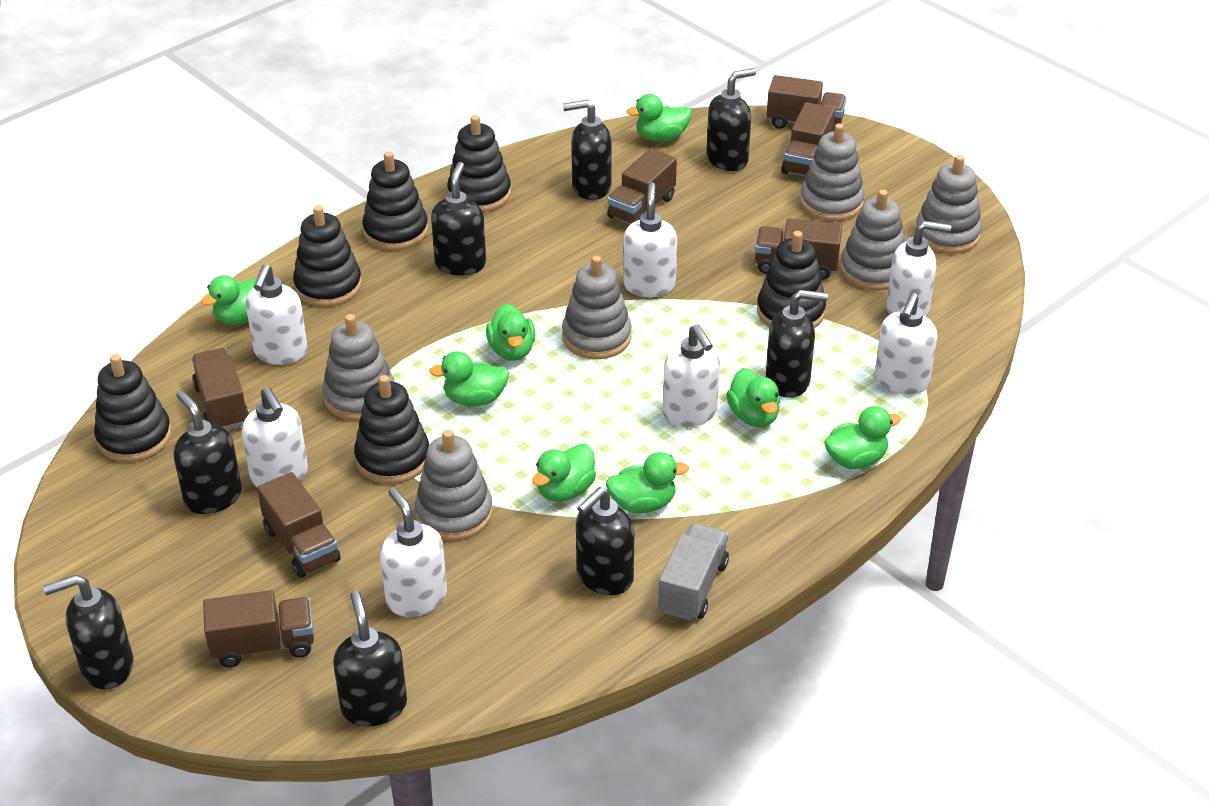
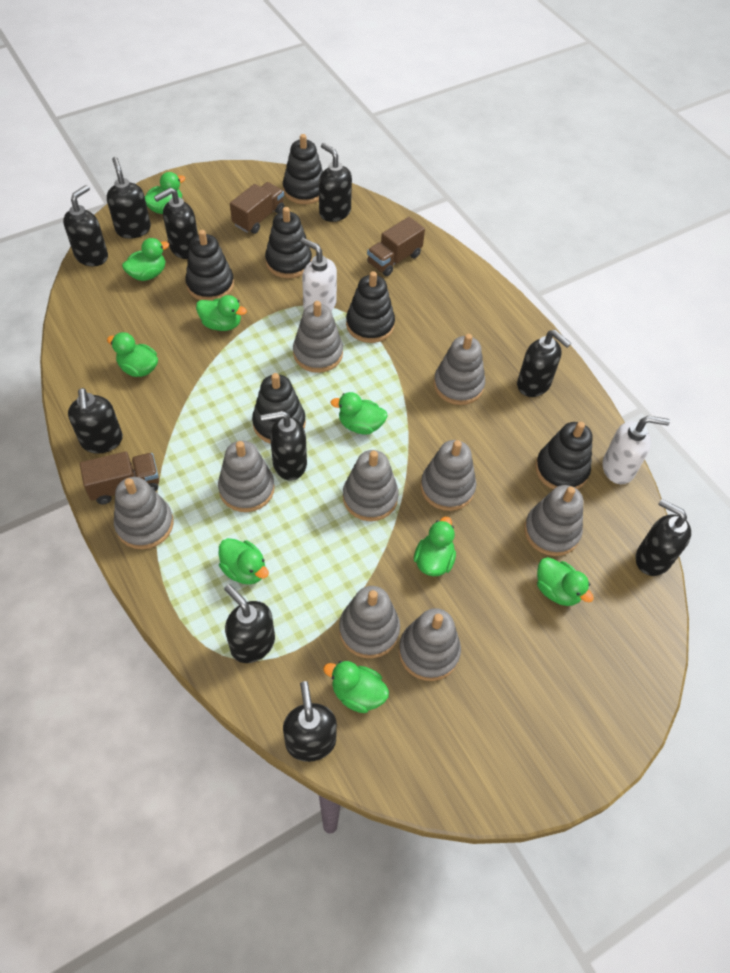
black soap dispenser: [43,575,133,689] [174,390,242,514] [333,591,407,726] [431,162,486,276] [563,100,612,200] [576,487,635,595] [706,68,756,171] [766,290,828,398] = 8 -> [63,185,108,266] [68,388,123,454] [107,157,151,239] [154,188,198,259] [224,584,275,663] [261,411,307,480] [283,681,337,762] [319,143,352,222] [517,330,571,397] [636,499,691,576] = 10
brown truck: [191,348,249,430] [203,590,314,668] [257,472,341,578] [607,148,677,224] [755,218,842,280] [767,75,846,131] [781,102,835,176] = 7 -> [80,451,159,504] [230,182,284,234] [367,217,425,276] = 3
green duck: [201,275,257,325] [429,351,509,406] [486,304,535,361] [532,444,596,502] [606,452,689,513] [627,94,691,142] [726,368,780,427] [824,406,901,469] = 8 -> [107,332,158,377] [122,238,169,281] [145,172,185,214] [196,295,247,331] [219,538,269,585] [323,661,389,713] [330,392,388,434] [414,517,456,576] [537,557,594,606] = 9
grey stacking toy: [322,314,395,421] [415,430,493,541] [562,256,632,359] [800,123,865,221] [840,189,904,290] [915,155,982,254] = 6 -> [114,477,174,549] [218,441,275,512] [293,301,343,373] [339,586,400,658] [343,450,399,521] [399,608,461,681] [421,440,476,511] [434,334,485,405] [524,485,584,556] = 9
grey truck: [658,523,729,621] = 1 -> none = 0
white soap dispenser: [242,387,308,488] [246,265,308,365] [380,487,447,617] [623,182,677,297] [663,324,720,427] [875,293,937,395] [886,221,951,317] = 7 -> [300,238,337,311] [603,416,670,484] = 2

